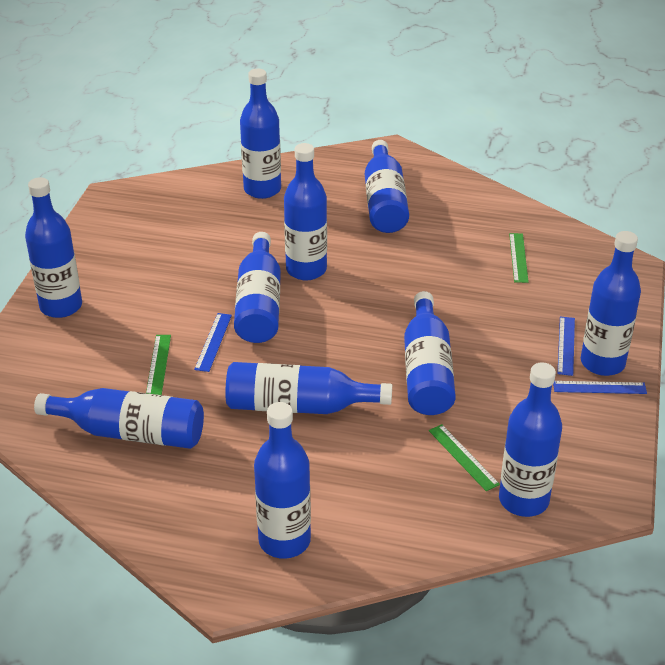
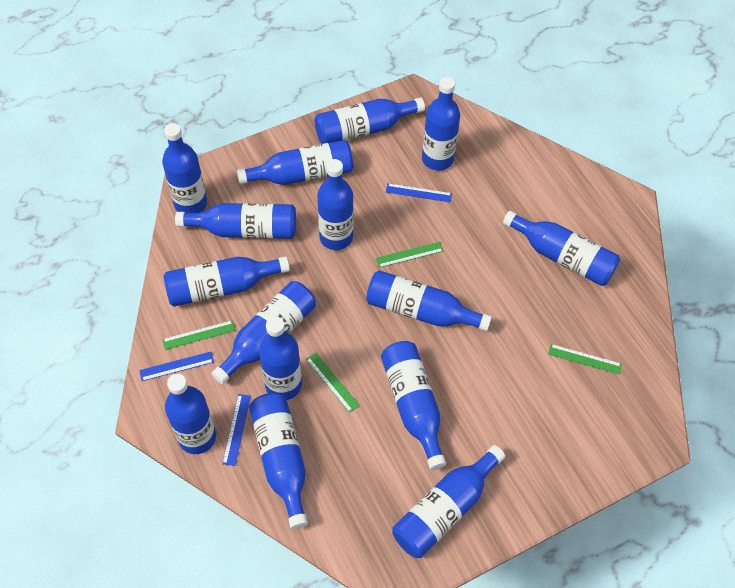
blue bottle: [25,177,82,318] [34,388,204,449] [225,362,392,414] [234,232,281,343] [240,69,281,199] [254,402,311,559] [284,143,327,280] [365,140,409,233] [404,291,456,415] [499,362,562,517] [581,231,641,376] = 11 -> [162,123,207,213] [164,256,290,307] [165,374,216,454] [175,203,296,239] [211,281,316,384] [237,140,353,185] [249,393,308,529] [259,317,302,400] [314,97,425,144] [317,159,354,250] [366,270,492,331] [381,341,446,470] [392,445,505,558] [422,77,460,171] [503,211,620,286] = 15
green ruler: [146,335,171,395] [429,424,500,491] [509,233,529,283] = 3 -> [162,320,235,350] [306,352,360,413] [375,242,443,268] [548,344,622,375] = 4

